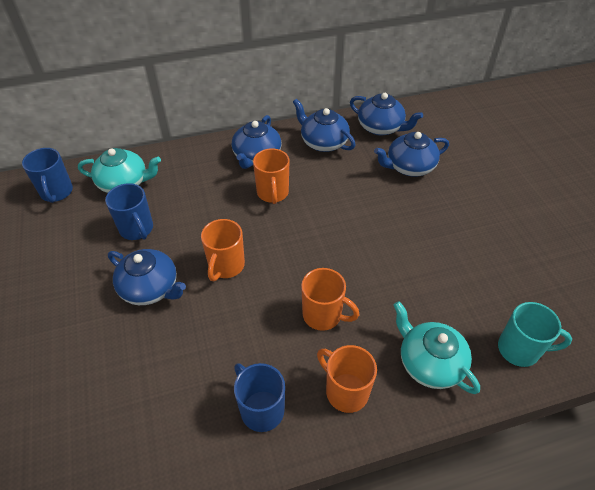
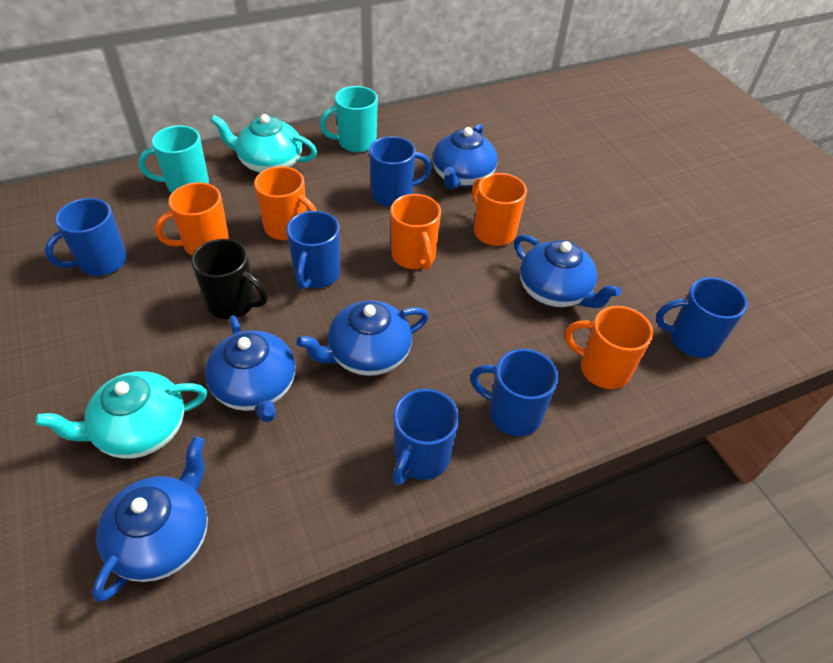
black mug: none = 0 -> [191,239,268,319] = 1
blue mug: [22,148,73,203] [105,183,153,240] [234,363,285,432] = 3 -> [45,198,127,276] [287,211,341,290] [369,136,432,207] [393,389,459,485] [470,349,558,436] [656,277,748,358] = 6
orange mug: [201,219,245,281] [253,148,290,204] [301,268,359,331] [317,345,377,413] = 4 -> [155,182,229,256] [254,166,317,240] [390,194,441,270] [472,173,527,246] [565,306,653,389] = 5
turquoise mug: [498,302,572,367] = 1 -> [138,125,209,193] [320,86,378,152] = 2

